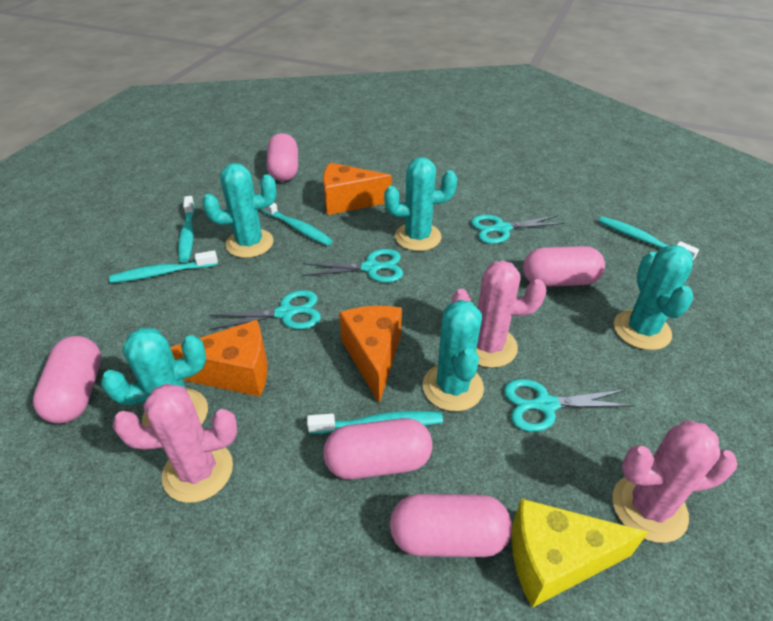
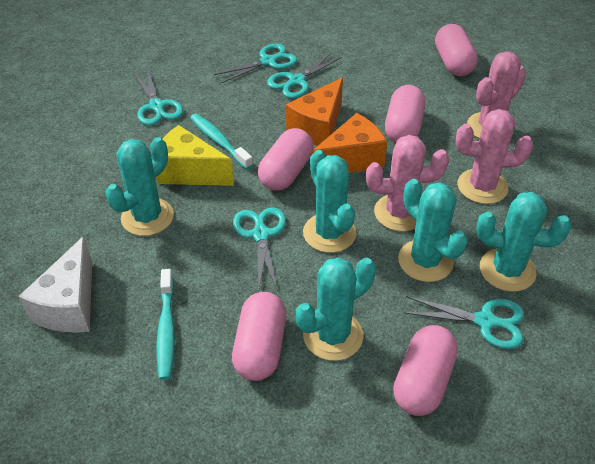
orange cheese: [170,320,268,397] [323,163,392,215] [339,306,402,403] = 3 -> [286,78,343,146] [311,113,387,178] = 2
turquoise scissors: [209,290,321,330] [302,249,403,283] [471,215,565,244] [504,379,635,432] = 4 -> [134,71,183,125] [214,44,297,83] [233,207,286,291] [267,52,342,99] [403,296,524,349] = 5
turquoise toothbrush: [109,250,218,283] [178,196,195,263] [261,203,333,246] [307,411,443,434] [599,216,699,261] = 5 -> [156,269,175,380] [190,114,253,169] = 2
white cheese: none = 0 -> [19,236,92,333] = 1

